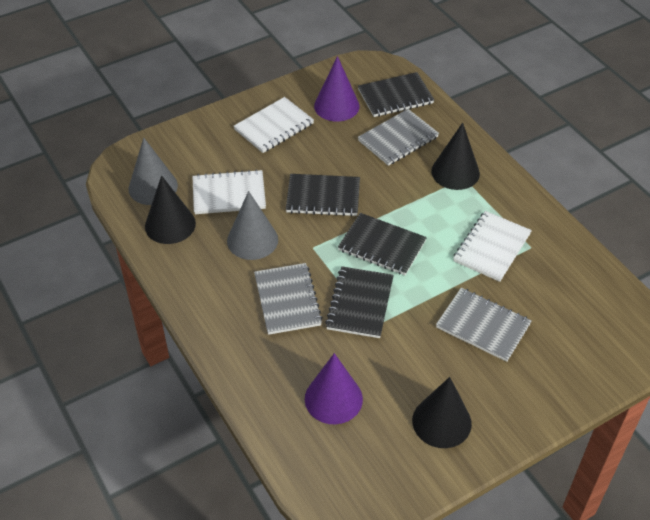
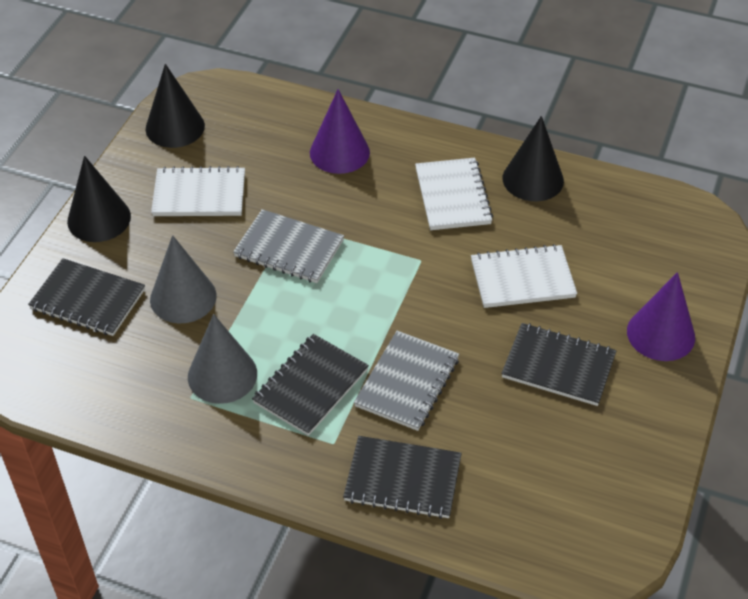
grey notebook: [254,263,323,335] [358,109,439,166] [436,288,532,362] = 3 -> [233,209,344,283] [354,331,459,431] = 2

